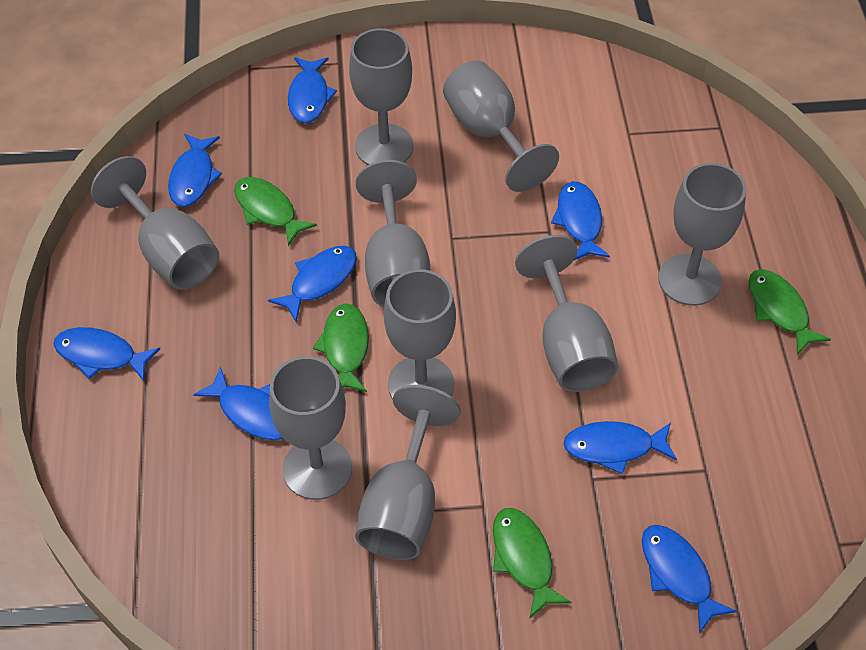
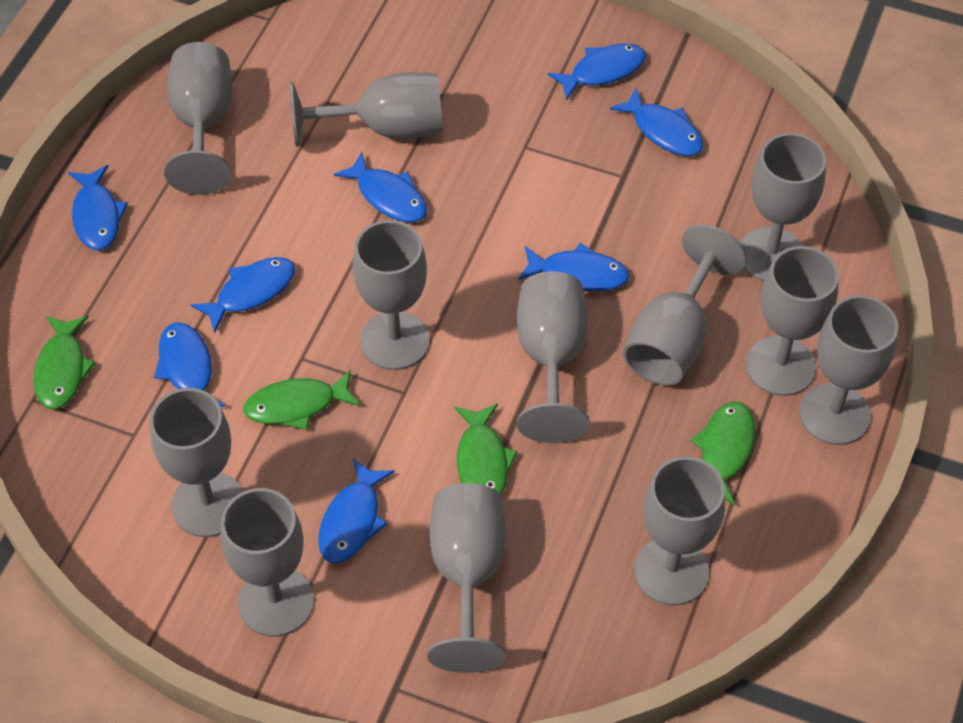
grey goblet: [91,156,219,290] [269,356,352,500] [349,28,413,165] [355,160,430,307] [355,385,461,560] [384,269,456,399] [443,60,559,192] [515,235,618,392] [658,163,746,306] = 9 -> [150,388,243,537] [164,42,233,195] [221,488,314,637] [290,72,442,147] [353,220,430,370] [427,483,506,673] [517,271,590,443] [623,224,747,386] [634,456,725,606] [740,133,826,281] [746,246,839,396] [799,295,899,445] = 12

